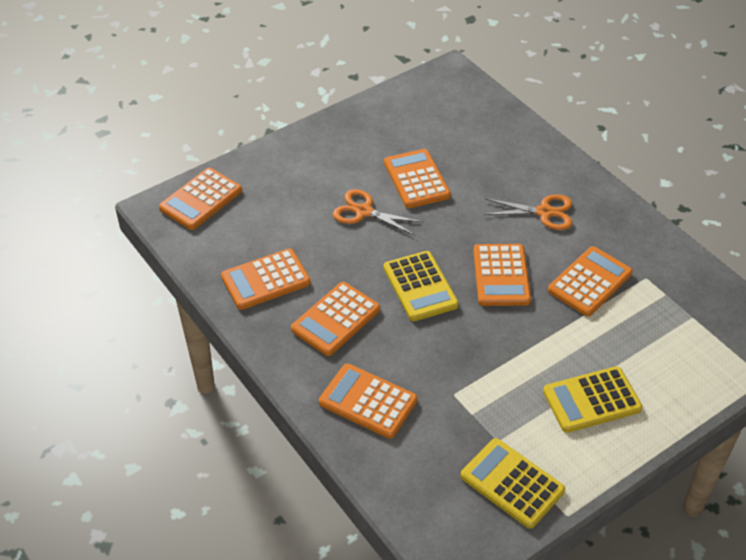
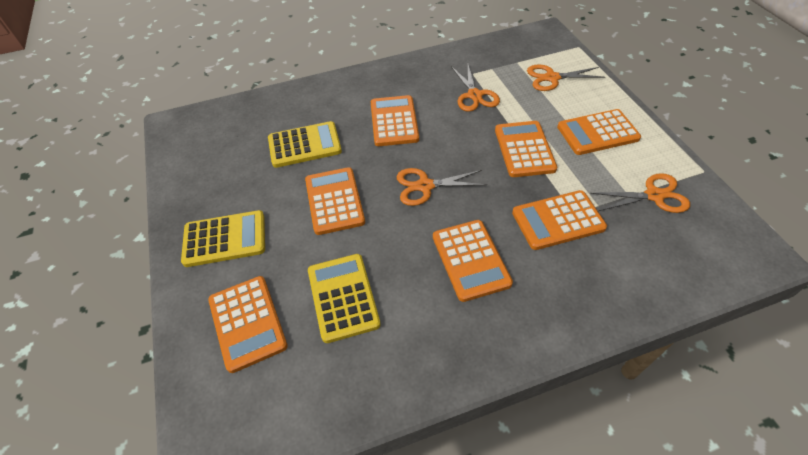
orange scissors: [333,189,423,236] [484,194,572,230] = 2 -> [397,168,487,206] [451,65,500,112] [527,64,605,91] [590,173,690,213] = 4

